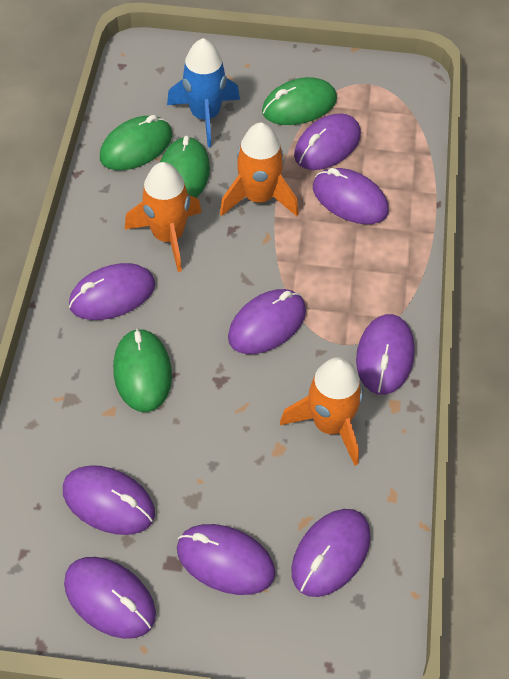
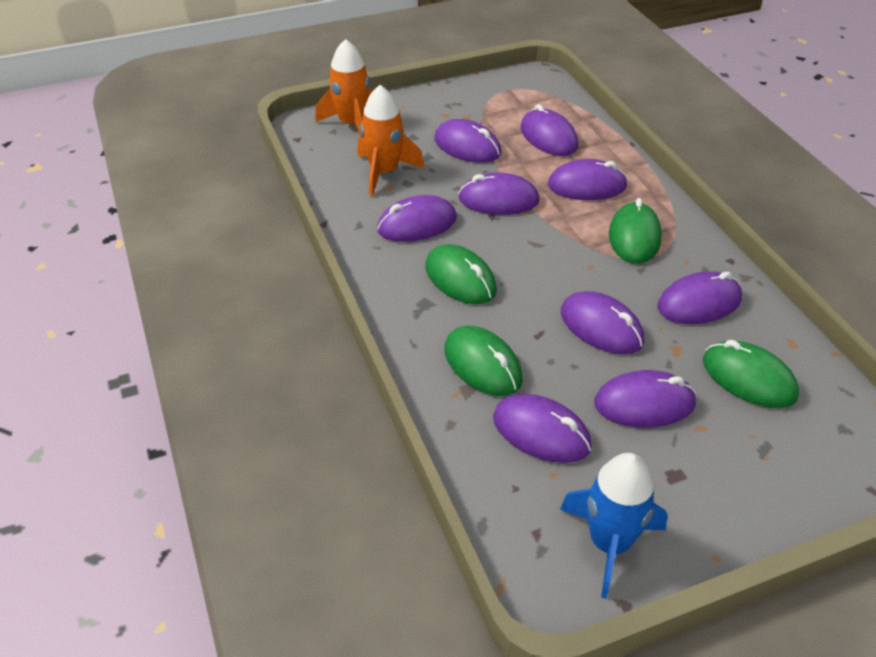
orange rocket: [125,162,202,272] [220,122,299,216] [280,357,363,466] = 3 -> [315,39,373,138] [358,85,424,196] = 2

